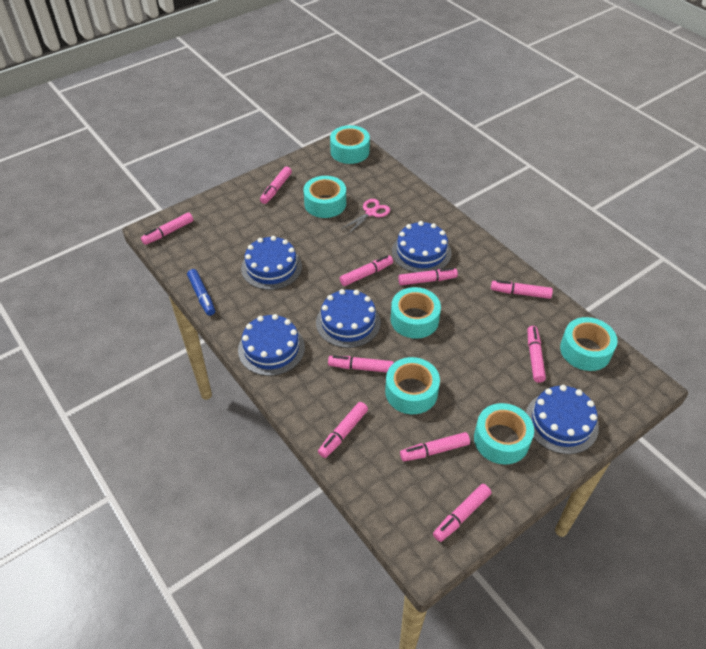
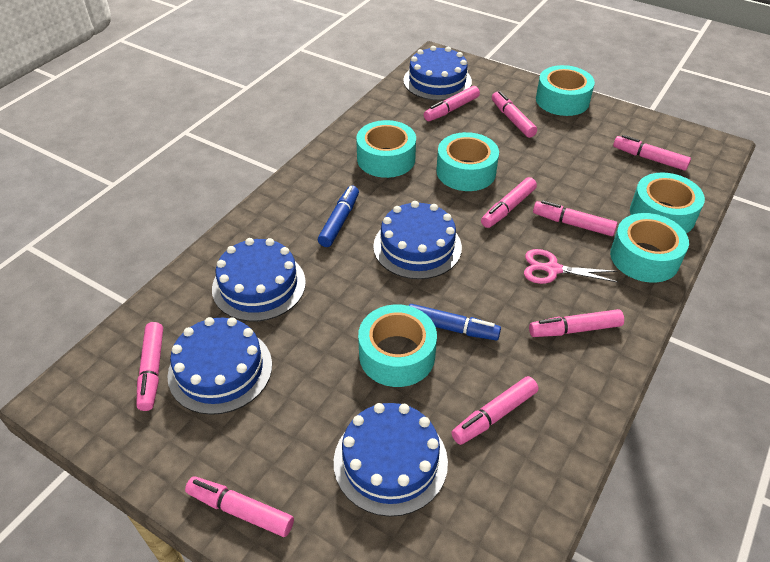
blue marker: [187,269,215,316] = 1 -> [318,186,359,247] [409,304,501,340] = 2
pink marker: [141,212,193,245] [260,167,292,204] [318,402,368,458] [328,355,394,373] [340,255,393,286] [398,268,458,285] [400,432,470,461] [433,484,491,542] [491,280,553,299] [528,326,546,383] = 10 -> [136,322,163,411] [185,476,294,537] [424,86,480,121] [451,376,539,445] [481,177,537,228] [492,91,537,138] [529,309,624,337] [533,200,618,236] [613,135,691,171] = 9

